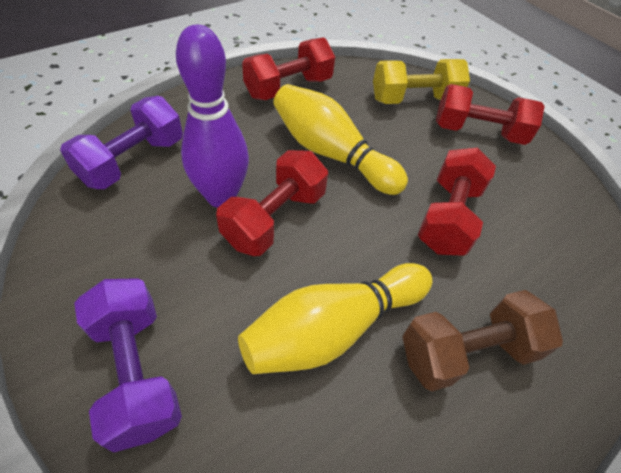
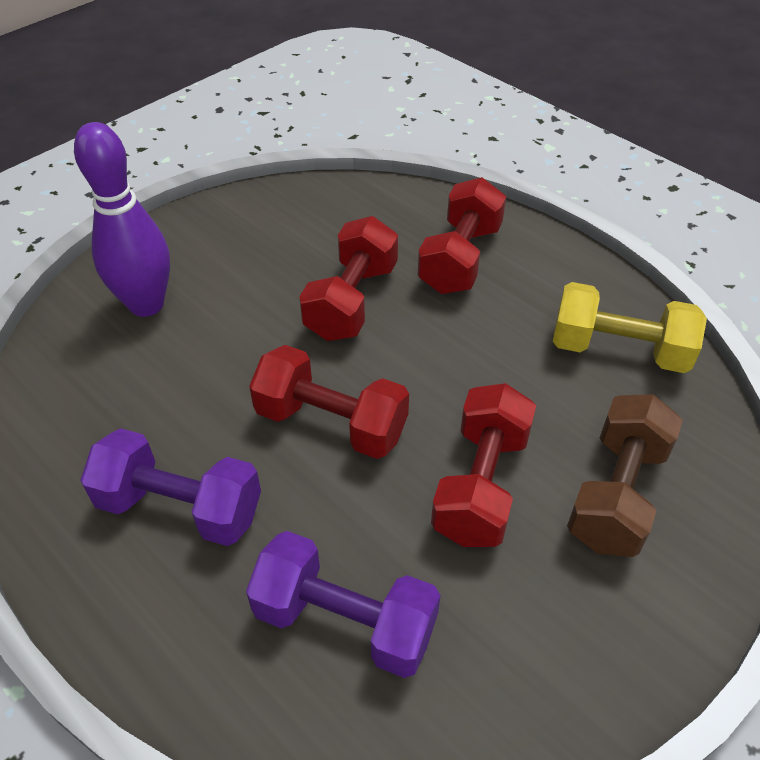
yellow bowling pin: [238,263,433,374] [273,84,408,195] = 2 -> none = 0

